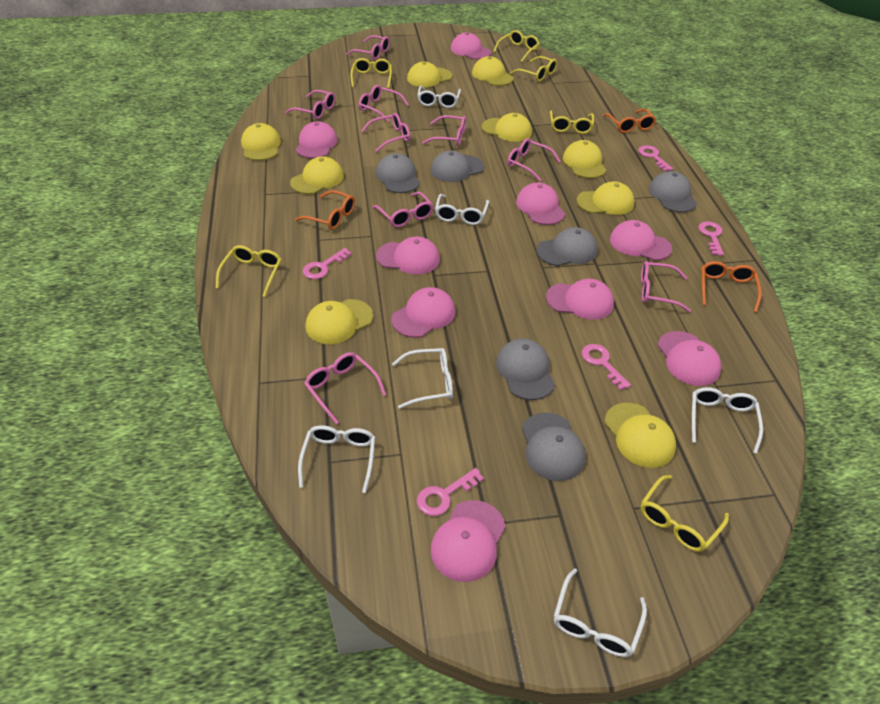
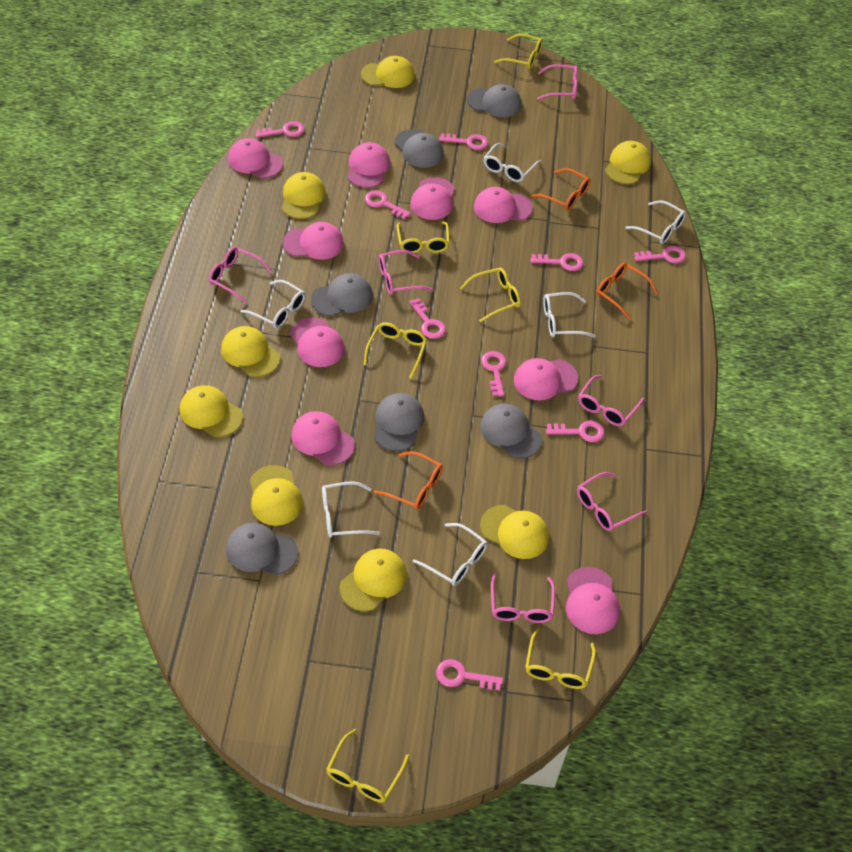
pink glasses: [285,90,335,119] [304,352,386,424] [346,35,390,60] [359,85,409,122] [361,113,410,152] [373,192,434,227] [422,115,466,146] [507,138,561,181] [641,261,691,312] = 9 -> [209,247,272,303] [378,250,433,295] [491,573,555,623] [537,64,577,100] [577,472,648,531] [578,375,644,426] = 6
pink key: [303,248,352,279] [417,468,484,516] [582,344,631,390] [638,145,673,171] [698,221,724,256] = 5 -> [256,121,304,138] [365,190,411,219] [409,298,446,339] [436,659,503,690] [439,133,488,150] [481,351,506,396] [530,253,583,271] [546,421,605,442] [634,246,686,263] = 9
yellow cap: [241,123,281,161] [290,156,344,194] [306,299,373,344] [407,62,452,87] [472,56,514,86] [481,113,532,142] [563,140,606,178] [576,181,635,215] [605,403,676,468] = 9 -> [180,385,243,437] [221,326,280,377] [250,465,303,526] [282,172,326,219] [339,548,407,611] [361,56,415,88] [480,505,549,559] [605,141,651,184] = 8

